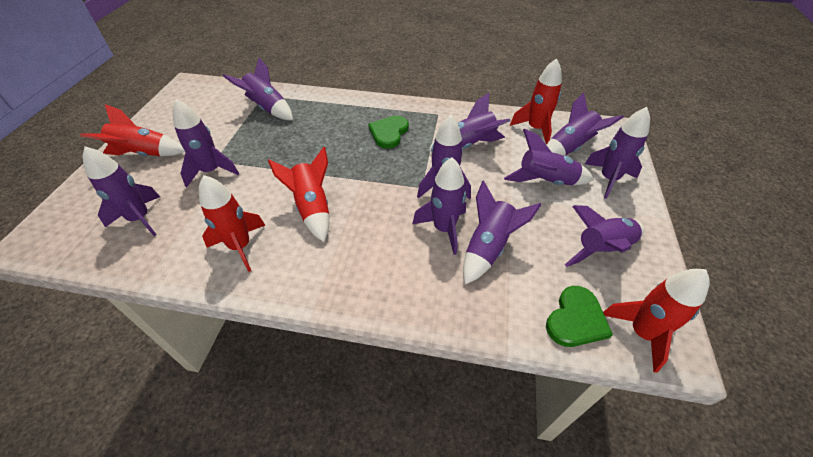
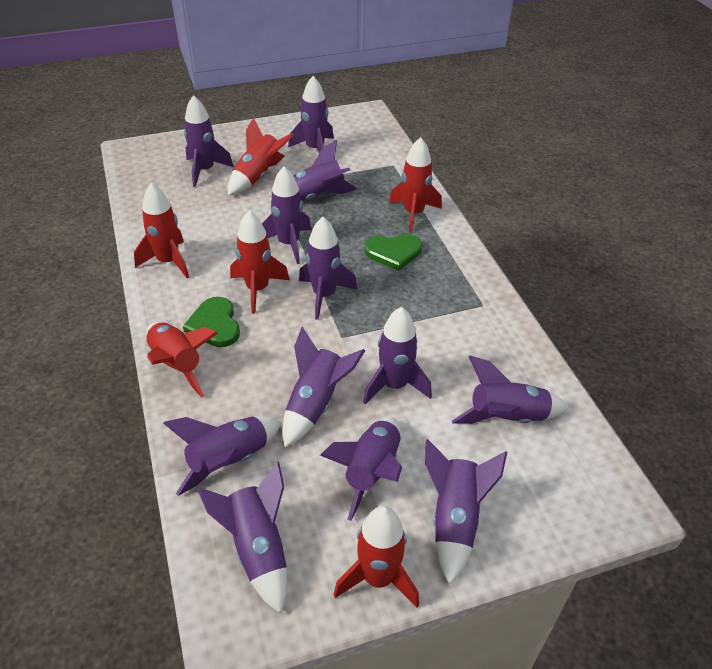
purple rocket: [83,147,160,236] [172,99,239,188] [223,57,293,120] [412,157,466,255] [417,115,471,200] [429,92,510,151] [463,180,541,284] [504,128,594,185] [547,93,624,156] [565,205,645,267] [585,107,650,199] = 11 -> [163,417,281,496] [184,95,234,187] [197,462,287,614] [262,167,311,264] [269,140,357,201] [282,327,365,448] [288,76,334,153] [299,217,357,320] [320,417,402,521] [363,307,432,404] [425,439,507,585] [452,356,569,424] = 12
red rocket: [80,104,185,156] [199,175,265,272] [268,147,329,242] [510,58,562,145] [603,269,710,373] = 5 -> [134,183,189,278] [146,322,218,398] [228,117,294,196] [230,211,290,314] [333,506,419,608] [389,137,442,233] = 6

